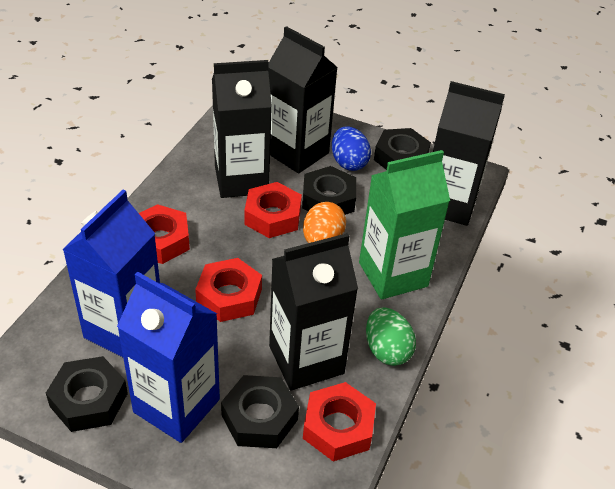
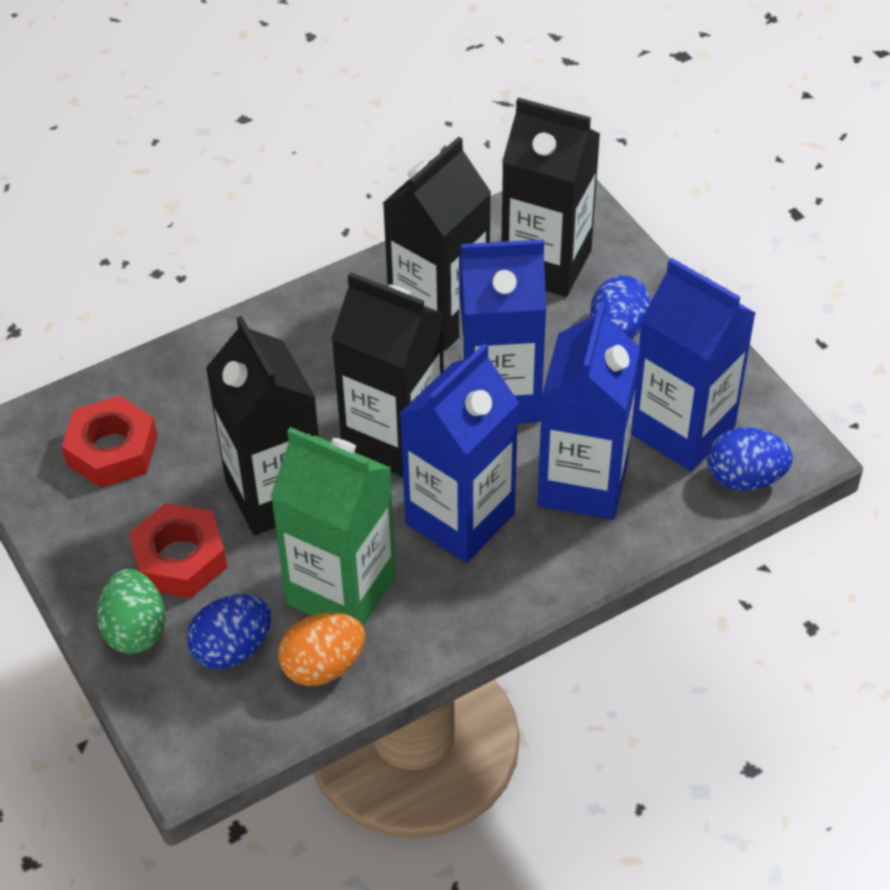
black nut: [46,356,128,432] [221,375,299,448] [302,166,356,215] [374,128,431,170] = 4 -> none = 0
blue carton: [62,190,160,357] [117,272,220,443] = 2 -> [399,344,519,563] [459,239,547,424] [537,302,640,520] [631,258,756,471] = 4
blue egg: [332,127,371,171] = 1 -> [187,594,271,670] [590,275,651,339] [707,427,793,491] = 3
red nut: [139,204,190,264] [195,258,262,322] [244,182,302,238] [303,382,376,462] = 4 -> [62,396,157,488] [129,503,227,598] = 2

